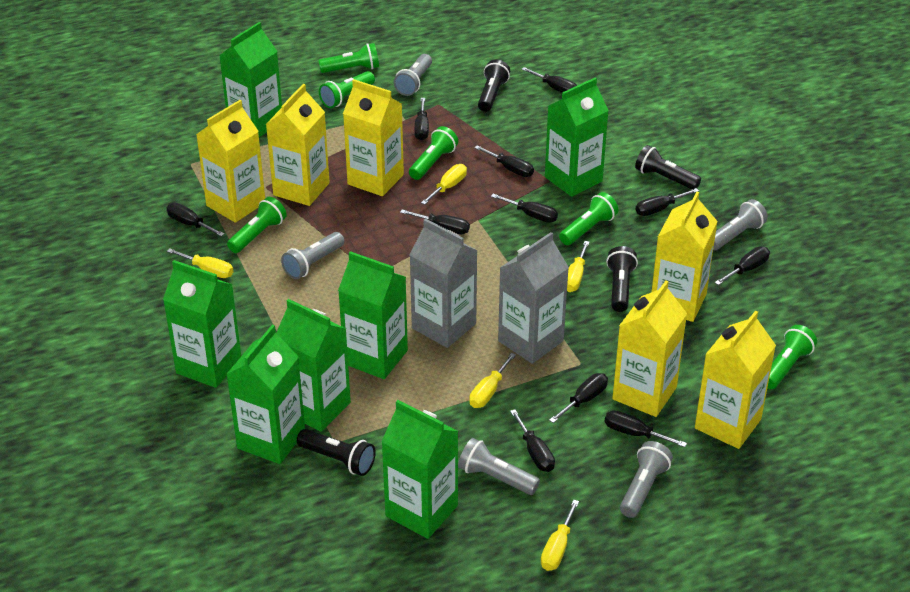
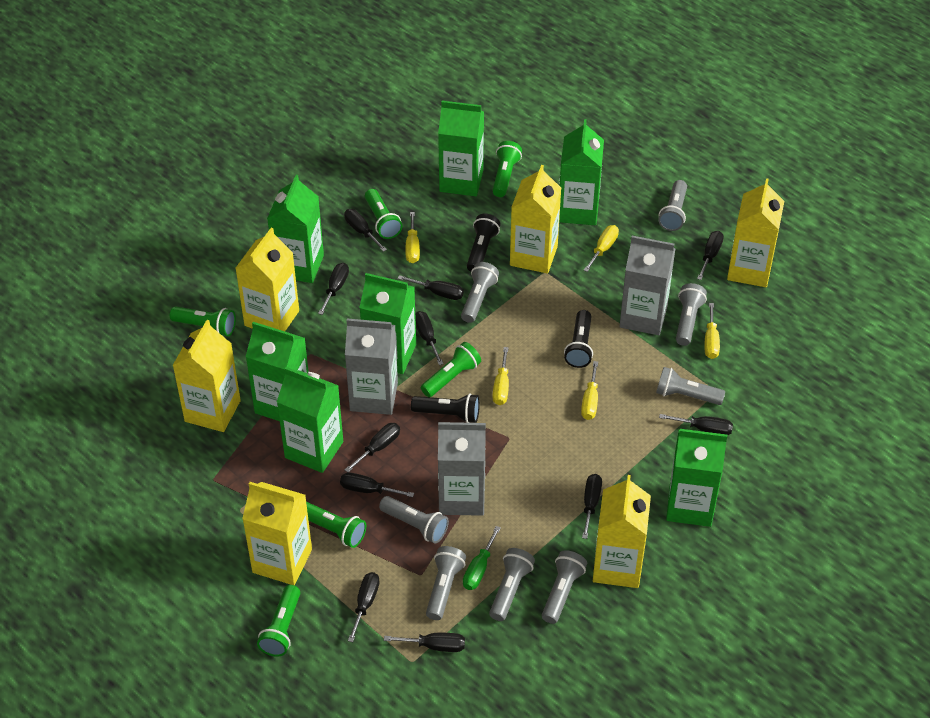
black flashlight: [297,429,376,476] [478,59,510,112] [606,246,638,312] [635,145,701,190] = 4 -> [411,393,480,423] [467,214,501,272] [564,310,593,368] = 3
green screwdriver: none = 0 -> [463,526,501,590] = 1
grey carton: [410,219,478,348] [498,232,569,364] = 2 -> [345,318,398,415] [438,422,486,516] [620,236,676,335] = 3
grey flashlight: [281,232,344,279] [394,54,432,96] [458,438,540,495] [620,441,673,518] [713,199,768,250] = 5 -> [379,496,449,544] [426,546,466,620] [461,262,499,323] [489,548,535,621] [542,550,587,624] [656,367,725,405] [659,180,687,231] [676,283,707,346] = 8

